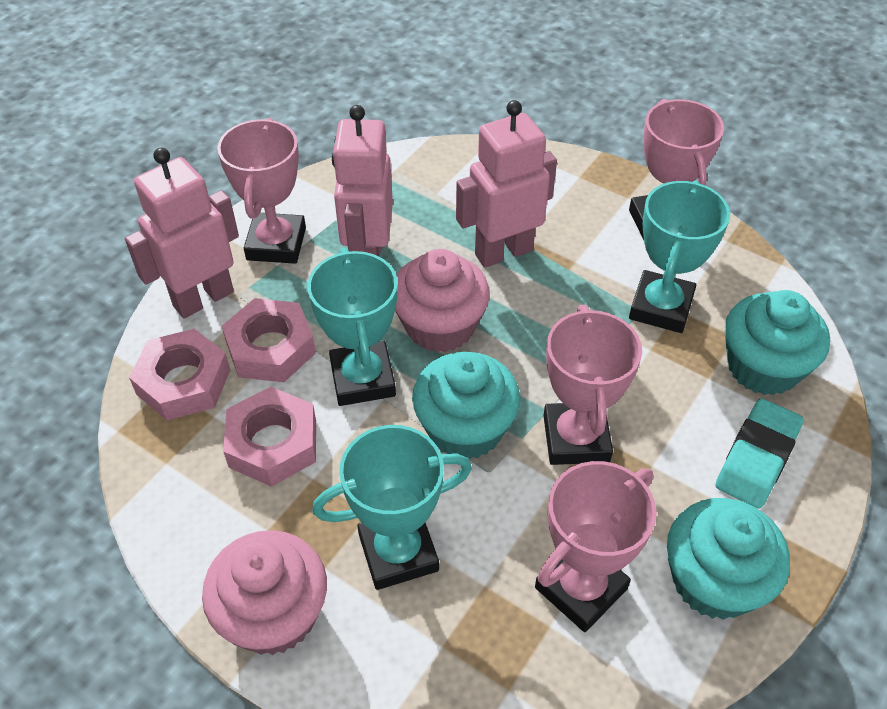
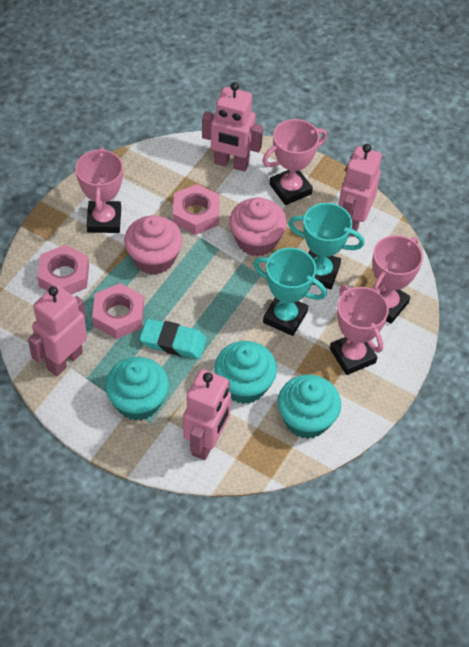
pink robot: [125,148,239,319] [332,105,393,257] [456,100,557,268] = 3 -> [28,285,87,376] [183,369,231,460] [202,82,263,172] [339,144,382,237] = 4
turquoise trophy: [307,248,398,406] [312,425,472,590] [629,180,730,333] = 3 -> [253,248,327,336] [288,203,364,289] = 2

